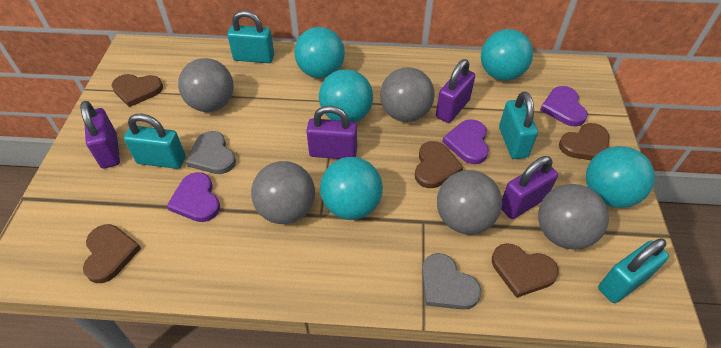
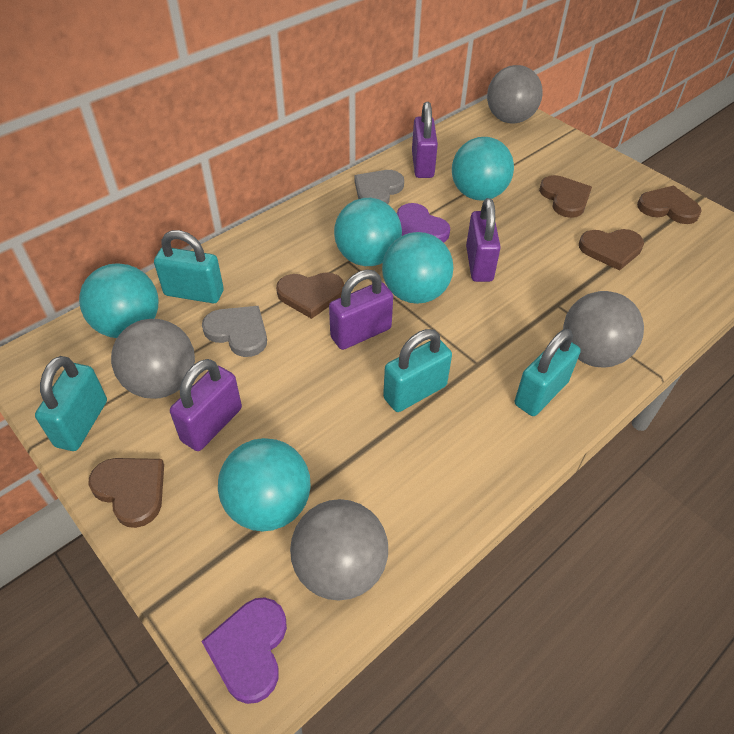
grey ball: [178,58,234,112] [251,161,315,224] [380,67,435,122] [437,170,502,234] [538,184,609,250] = 5 -> [111,319,195,399] [290,499,388,601] [487,65,543,124] [563,291,644,367] = 4
purple heart: [167,172,220,222] [442,119,489,164] [540,86,588,127] = 3 -> [201,597,287,704] [397,203,450,243] = 2

